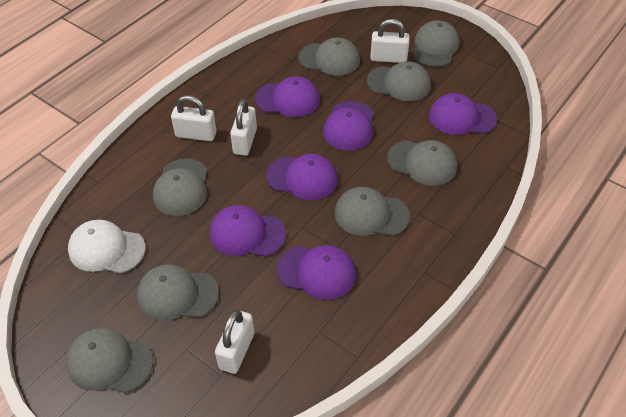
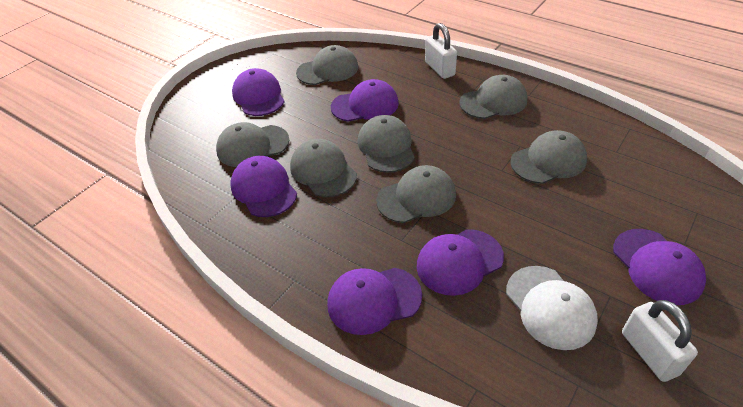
grey cap: [66,328,153,393] [137,264,219,321] [153,158,208,216] [298,38,360,76] [335,187,410,236] [367,61,431,101] [387,140,457,186] [413,20,459,67] = 8 -> [216,122,289,167] [290,139,357,197] [296,45,358,85] [358,115,415,173] [376,165,456,223] [459,75,527,119] [510,130,587,184] = 7
white padlock: [171,95,217,141] [215,309,255,374] [230,99,257,156] [370,19,410,63] = 4 -> [425,23,457,79] [622,300,698,382] = 2

